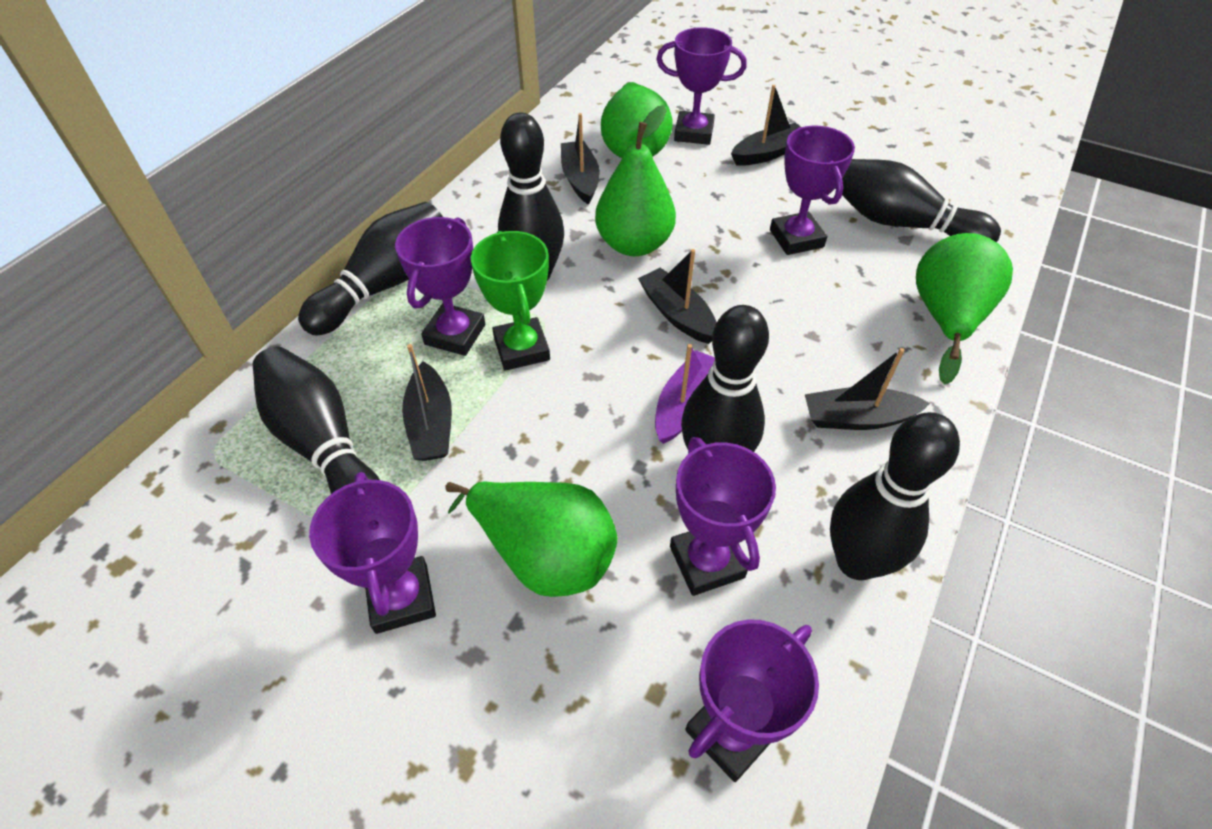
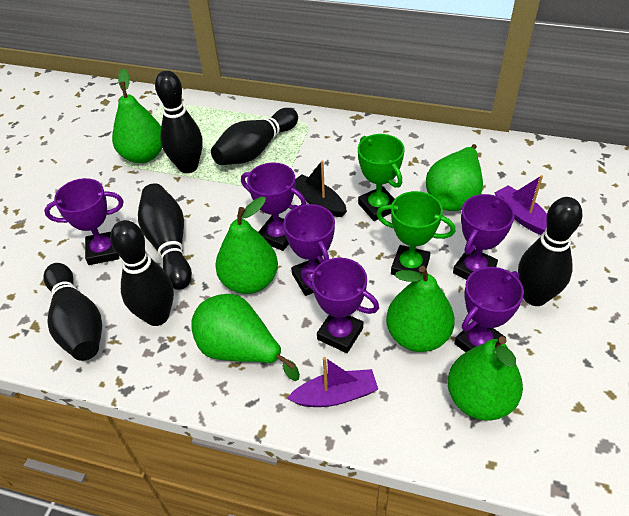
black boat: [402,344,452,461] [561,113,600,205] [638,249,717,344] [731,85,801,166] [805,348,930,430] = 5 -> [295,160,347,217] = 1
green pear: [445,481,618,597] [595,105,676,256] [601,82,673,158] [916,233,1013,384] = 4 -> [112,68,162,163] [191,294,300,381] [215,197,278,294] [386,266,455,352] [426,144,483,211] [447,336,523,420] = 6
green trophy: [471,231,550,371] = 1 -> [358,134,405,221] [376,191,455,275] = 2
purple boat: [655,344,715,444] = 1 -> [287,357,378,407] [495,175,547,235] = 2

